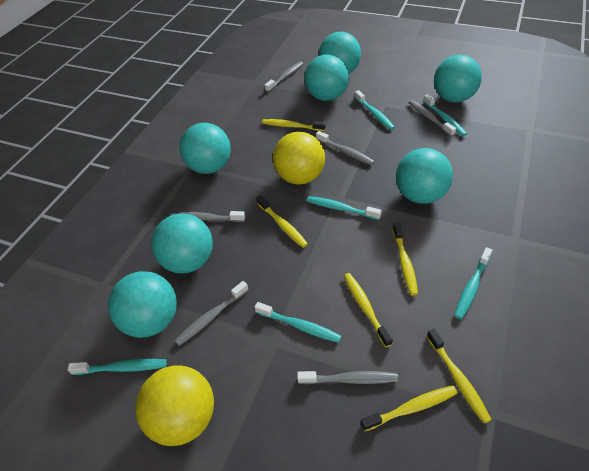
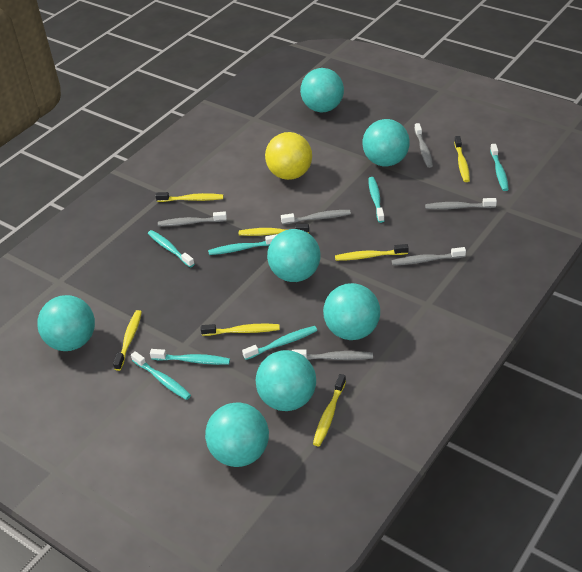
turquoise toothbrush: [68,359,167,375] [254,302,341,343] [307,196,382,220] [354,90,395,130] [423,94,467,136] [454,247,492,319] = 6 -> [131,351,191,400] [148,230,195,267] [150,349,230,365] [208,234,278,255] [242,326,317,360] [368,177,384,223] [490,144,509,191] = 7
yellow ball: [135,365,214,446] [273,132,325,185] = 2 -> [265,132,312,180] = 1
yellow toothbrush: [256,195,308,248] [262,119,326,131] [344,273,393,347] [360,385,458,432] [392,223,418,296] [426,329,492,423] = 6 -> [113,310,142,371] [155,192,223,202] [201,324,280,336] [239,224,309,236] [313,374,346,446] [335,244,408,261] [454,136,470,182] = 7

